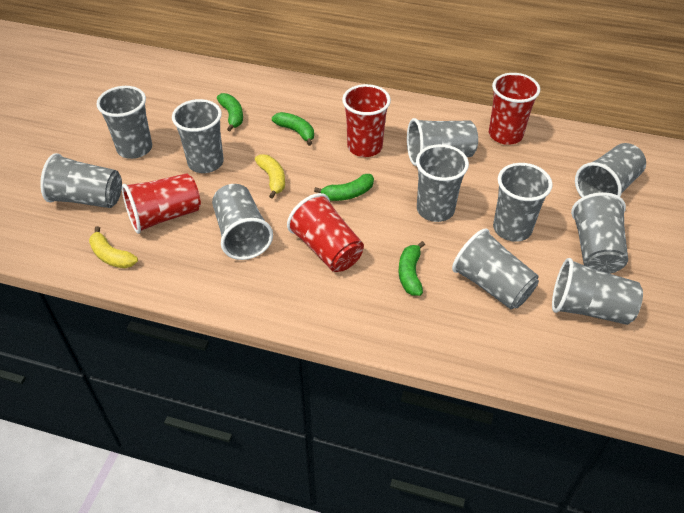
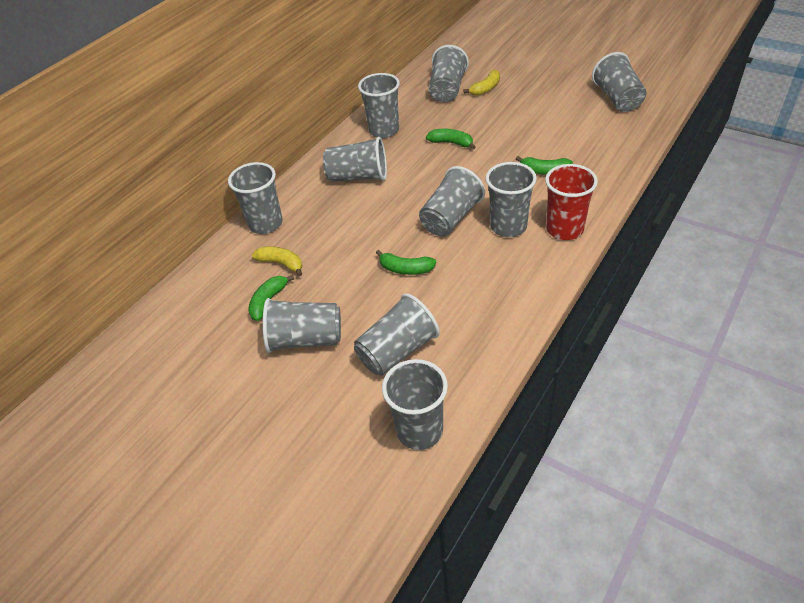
grey cup: [40,153,122,208] [96,86,152,159] [172,99,224,173] [212,184,273,260] [407,118,478,166] [416,144,469,222] [452,229,539,309] [493,163,553,242] [552,258,643,325] [571,192,628,274] [575,143,646,198] = 11 -> [228,162,283,234] [263,298,341,353] [323,137,387,182] [354,293,440,376] [358,73,400,138] [382,359,448,450] [419,166,485,236] [429,45,469,102] [486,162,537,237] [592,52,646,112] = 10
red cup: [122,173,201,234] [287,193,364,272] [342,84,391,157] [489,73,540,145] = 4 -> [545,164,598,240] = 1

